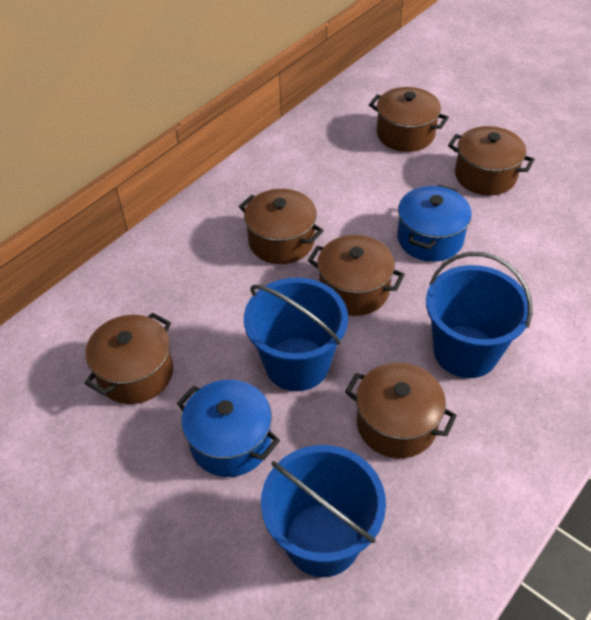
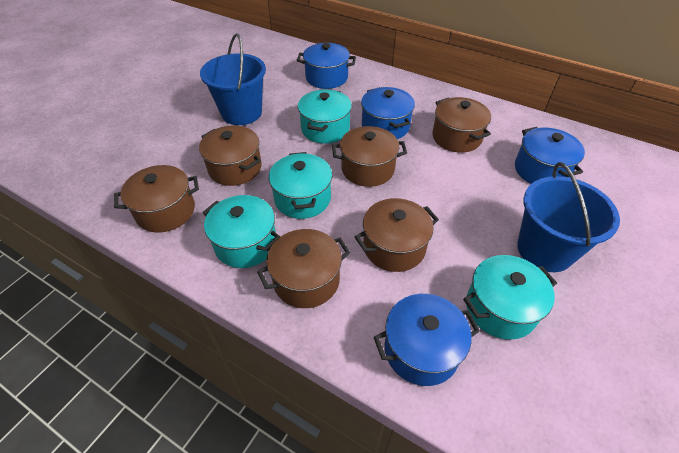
blue bucket: [244,278,348,391] [261,445,386,577] [426,252,532,378] = 3 -> [200,33,266,125] [517,162,620,272] = 2
blue pot: [177,380,280,477] [397,185,472,262] = 2 -> [297,43,356,89] [361,87,415,139] [374,294,480,386] [515,127,585,184] = 4
turquoise pot: none = 0 -> [203,195,280,268] [269,152,332,219] [298,90,352,144] [463,255,557,340] = 4

